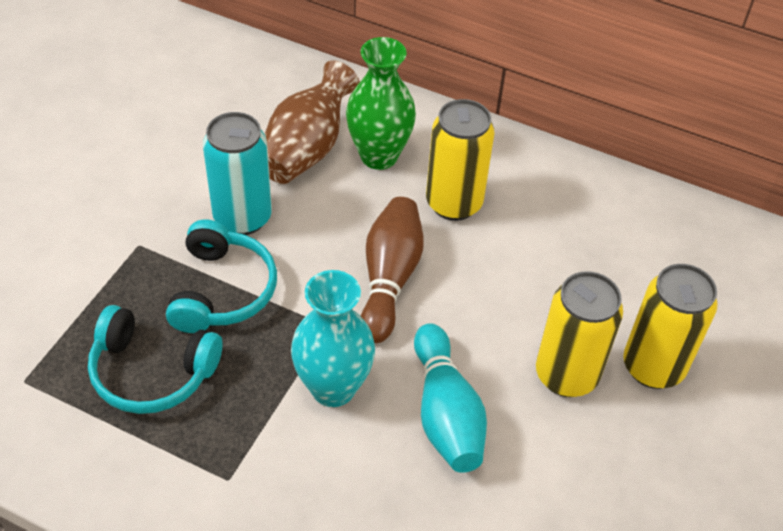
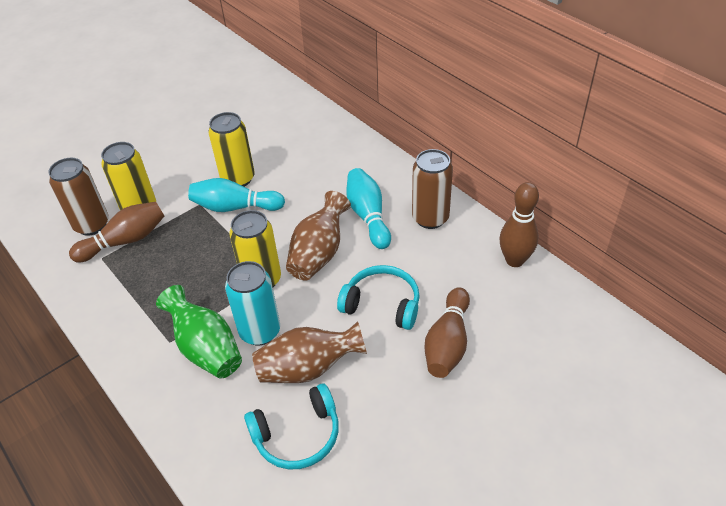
brown bowling pin: [361,197,423,343] = 1 -> [69,202,164,263] [424,287,470,378] [499,182,539,267] = 3
brown can: none = 0 -> [48,158,109,236] [412,149,453,229] = 2
brown vase: [265,60,360,184] = 1 -> [252,321,367,383] [286,191,351,281] = 2
turquoise bowling pin: [414,323,487,473] = 1 -> [188,178,285,212] [346,168,391,249] = 2
turquoise vase: [291,270,375,407] = 1 -> none = 0

